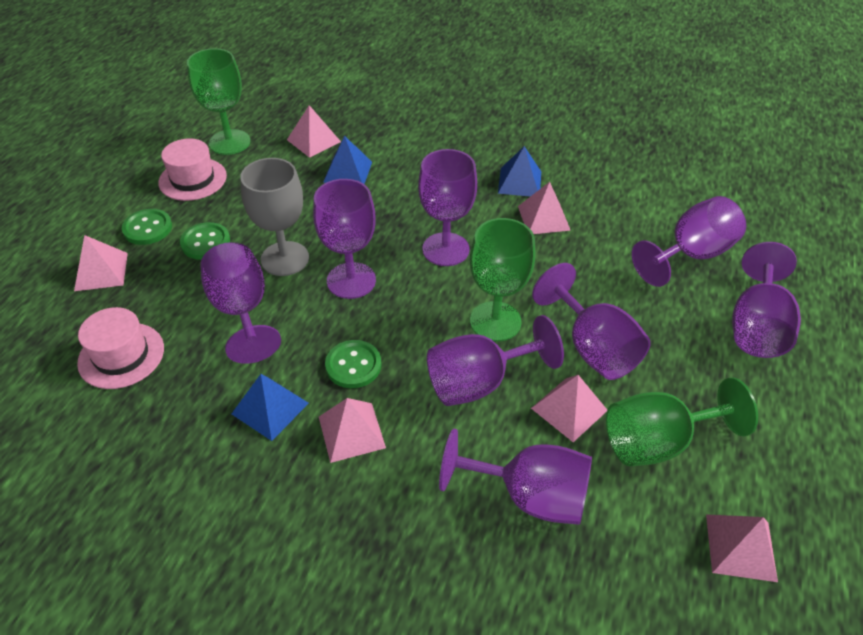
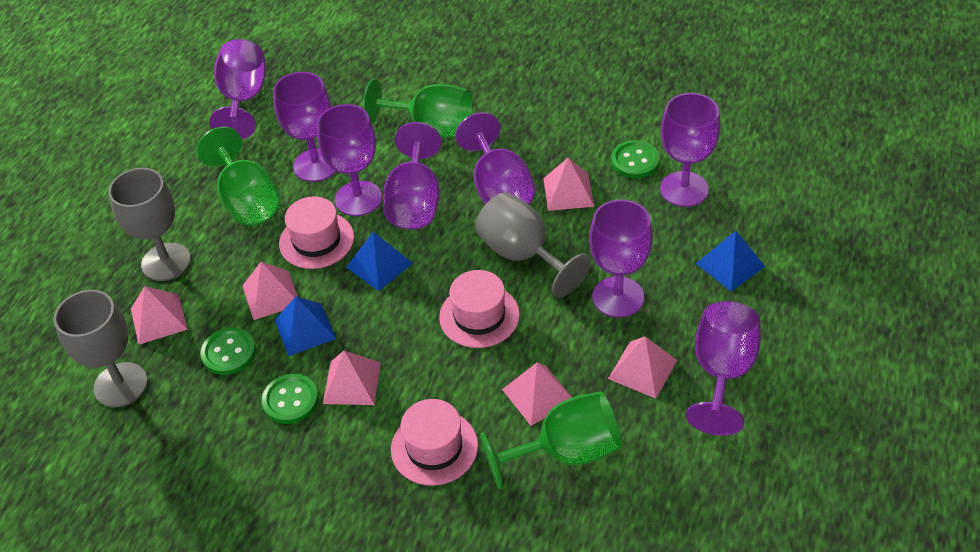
grey goblet: [240,158,309,276] = 1 -> [54,290,148,407] [108,168,191,281] [475,192,590,298] = 3
pink hat: [77,307,164,389] [158,138,227,201] = 2 -> [279,196,354,269] [391,399,478,486] [439,270,520,348] = 3

